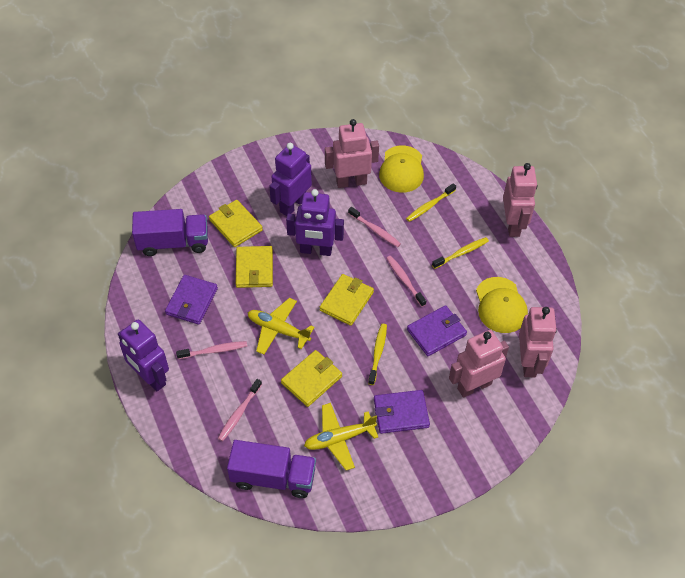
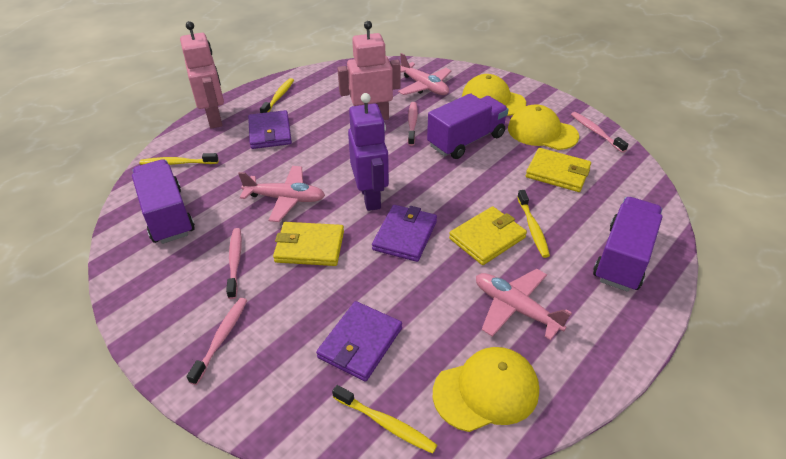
pink plane: none = 0 -> [238,166,325,222] [398,53,452,95] [476,269,572,340] = 3
pink robot: [325,119,379,188] [449,330,509,398] [503,163,537,237] [519,307,557,377] = 4 -> [180,21,224,129] [337,21,401,120] = 2
purple robot: [118,319,169,391] [269,143,312,216] [286,189,344,256] = 3 -> [348,93,389,211] = 1
purple truck: [132,209,208,256] [227,440,316,498] = 2 -> [132,159,195,244] [427,93,509,159] [593,197,662,292] = 3
yellow cap: [379,145,424,193] [476,277,528,333] = 2 -> [433,347,539,432] [462,74,526,116] [508,104,579,150] = 3
yellow plane: [248,298,314,355] [304,403,378,470] = 2 -> none = 0
yellow toothbrush: [368,324,387,385] [406,183,456,222] [432,237,489,269] = 3 -> [140,153,219,165] [260,78,294,113] [332,385,437,454] [517,190,550,258] = 4
yellow wallet: [209,200,263,247] [236,246,273,288] [281,350,342,407] [320,274,374,326] = 4 -> [273,222,344,266] [449,206,527,265] [526,148,591,192] = 3

